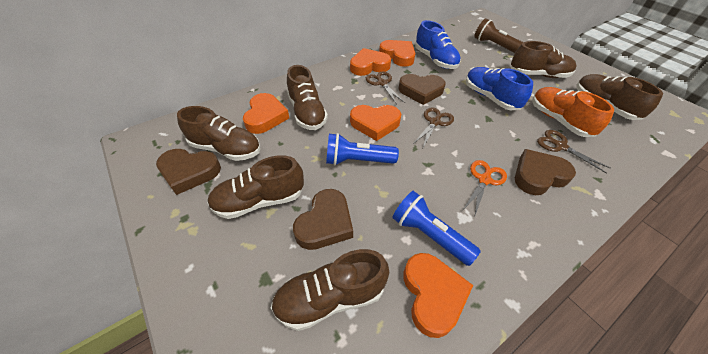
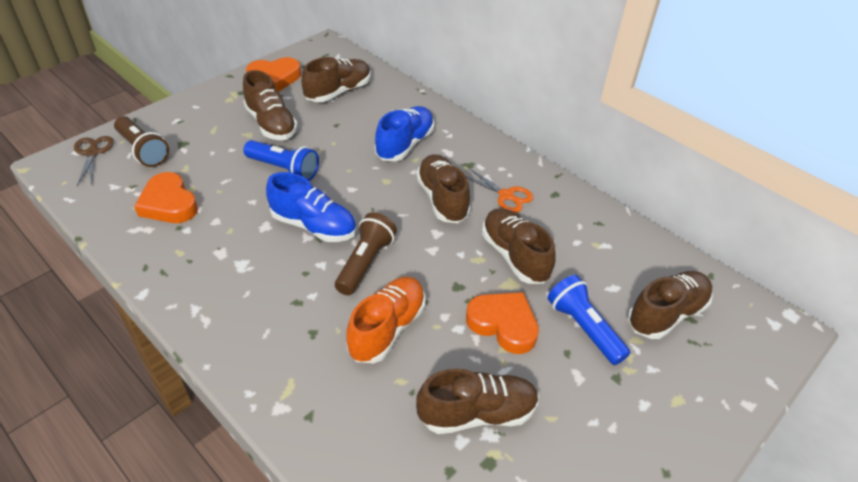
brown flashlight: [474,18,523,53] = 1 -> [114,116,169,167] [335,212,397,295] = 2
brown heart: [156,149,221,195] [293,189,353,250] [398,74,446,105] [515,149,576,195] = 4 -> none = 0
brown scissors: [366,72,405,104] [413,107,454,147] [537,130,611,174] = 3 -> [74,136,114,186] = 1
orange heart: [243,93,289,134] [350,48,391,76] [350,105,401,141] [379,40,415,67] [403,253,473,338] = 5 -> [134,172,198,223] [246,57,301,92] [466,292,539,354] = 3

